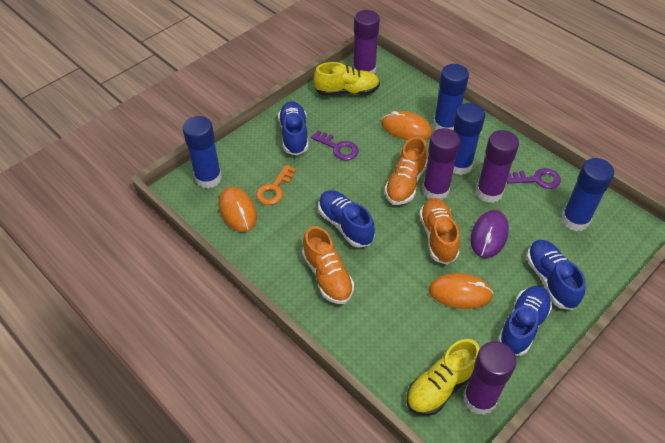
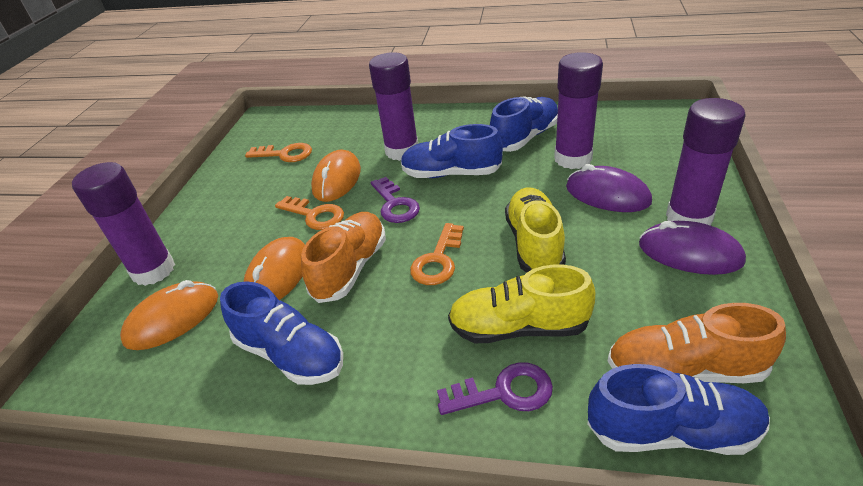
blue glue stick: [183,116,222,189] [433,64,469,130] [453,103,485,175] [561,158,614,231] = 4 -> none = 0
orange key: [256,165,296,205] = 1 -> [245,143,312,162] [275,196,344,230] [410,223,464,285] = 3
orange shoe: [302,226,354,304] [385,137,428,205] [419,198,460,265] = 3 -> [301,212,386,303] [607,303,786,383] = 2
purple mouse: [470,210,509,258] = 1 -> [566,164,652,212] [639,221,746,275] = 2

